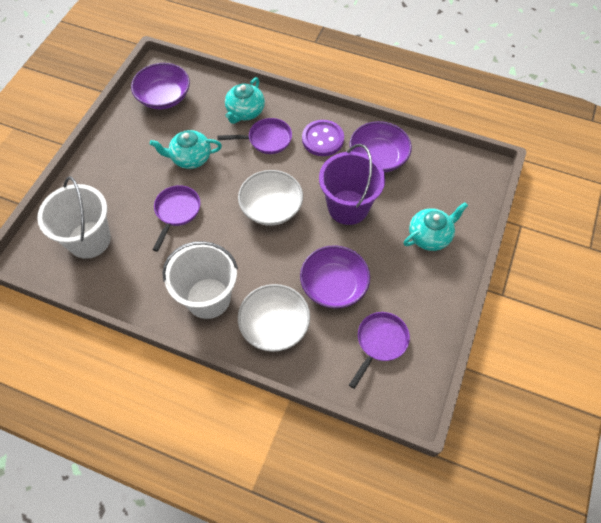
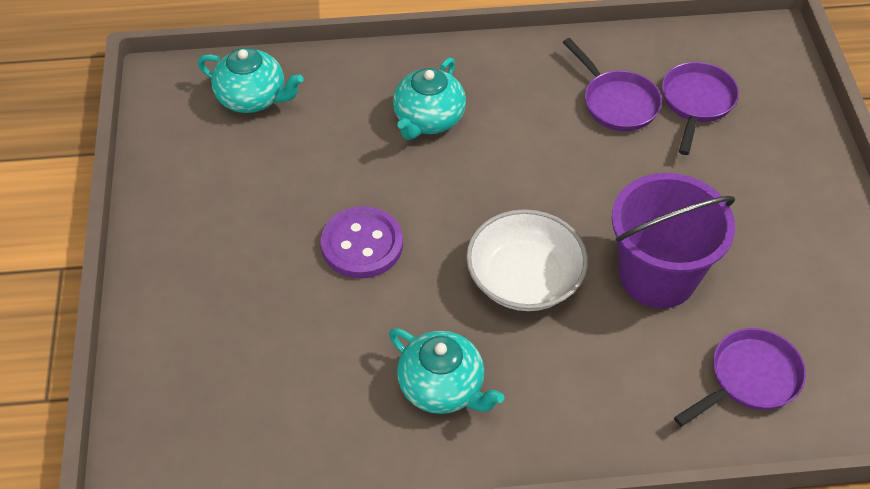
purple bowl: [131,63,190,109] [300,245,370,309] [349,121,412,173] = 3 -> none = 0
white bowl: [238,170,303,226] [238,284,310,352] = 2 -> [466,209,588,311] = 1
white bucket: [37,176,111,259] [162,241,238,319] = 2 -> none = 0

